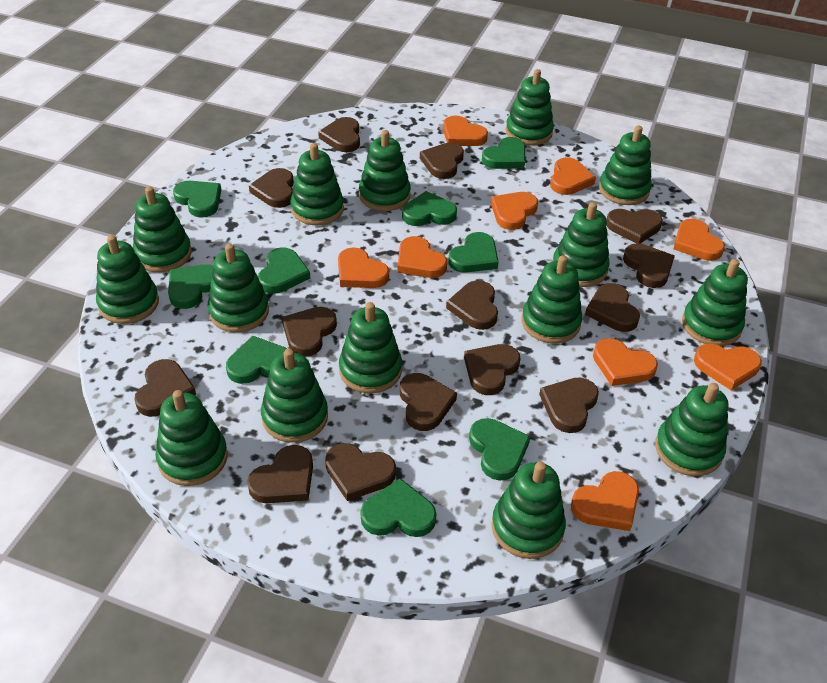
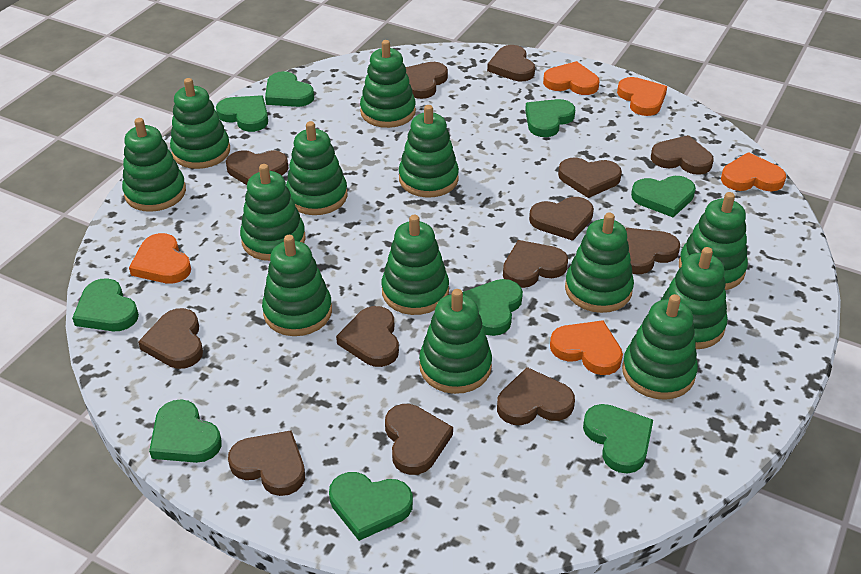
brown heart: [134,359,196,417] [247,445,313,503] [249,168,294,208] [282,307,337,357] [318,117,360,152] [325,443,396,501] [400,373,457,431] [420,143,464,179] [446,280,498,330] [464,344,521,395] [539,377,599,433] [585,283,640,332] [606,209,663,244] [623,243,675,288] = 14 -> [138,308,203,369] [226,150,288,185] [228,430,305,496] [336,306,399,367] [385,404,453,475] [406,62,448,99] [487,45,535,81] [497,367,575,425] [503,240,568,288] [529,197,594,241] [558,157,622,198] [626,228,680,274] [651,135,714,175] = 13
green stacking toy: [96,235,159,324] [133,187,192,272] [155,390,228,486] [207,244,269,332] [261,349,328,443] [291,143,344,225] [339,302,402,394] [359,130,411,211] [491,462,566,559] [506,69,554,145] [522,255,582,344] [552,202,610,287] [599,125,652,205] [655,383,728,476] [682,259,748,346] = 15 -> [122,118,186,212] [170,78,230,169] [240,164,306,261] [262,235,332,336] [286,121,347,215] [360,40,416,128] [381,215,449,315] [399,105,459,197] [419,289,492,394] [565,212,634,313] [622,294,698,400] [661,247,728,349] [679,192,748,290] = 13
orange heart: [338,247,389,288] [397,236,447,278] [443,116,488,146] [491,192,538,230] [550,157,596,195] [571,471,639,531] [593,338,658,386] [674,219,725,261] [694,344,762,390] = 9 -> [129,233,191,284] [543,61,599,95] [550,320,623,375] [617,77,667,116] [721,152,786,191] = 5

